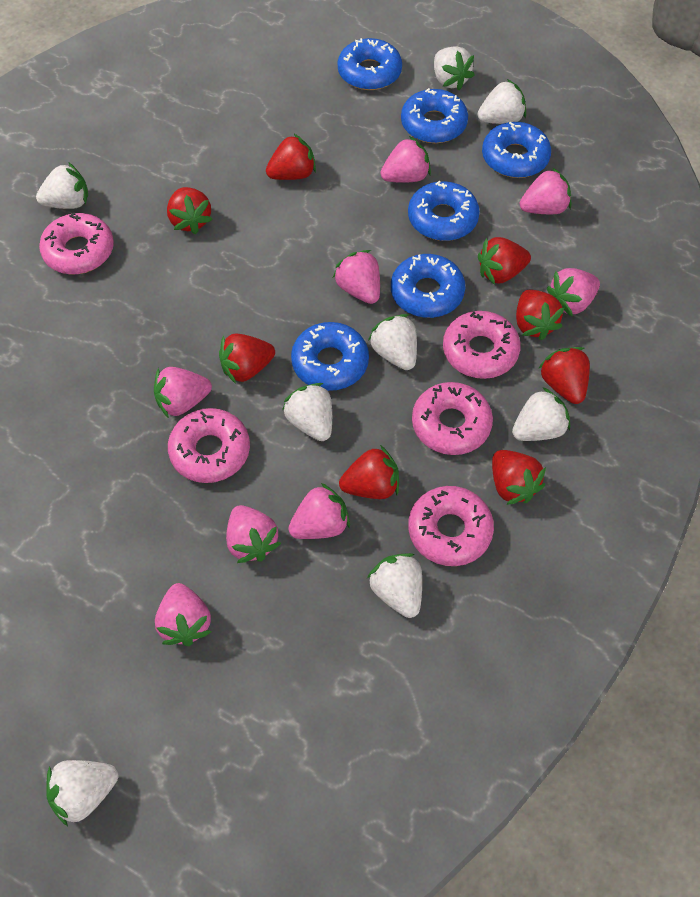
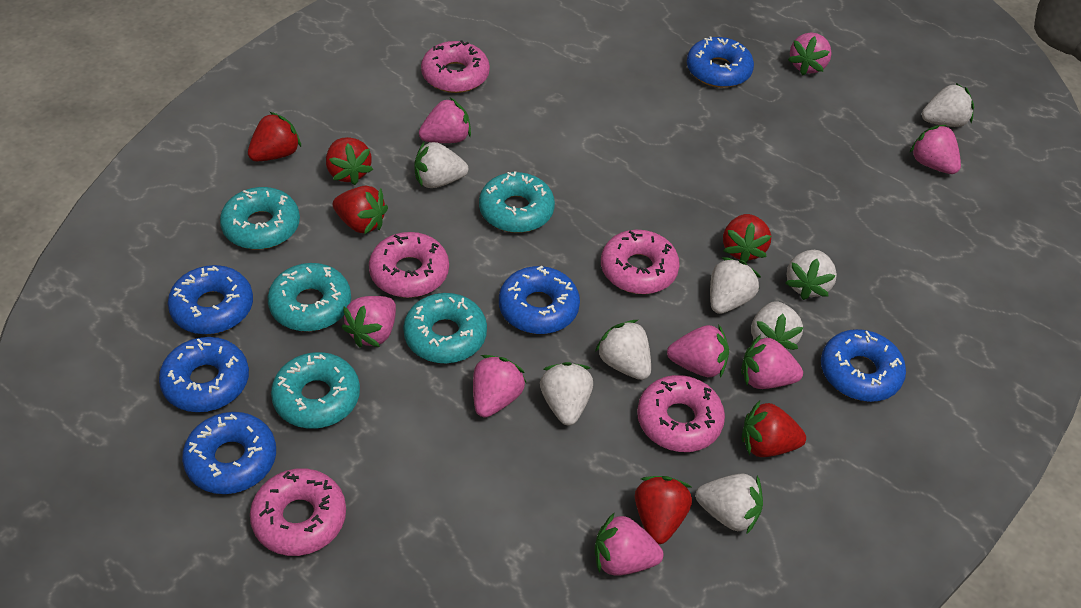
red strawberry: [167,187,213,234] [219,333,275,384] [266,133,316,180] [339,445,399,499] [478,237,531,285] [492,450,546,505] [516,290,565,341] [538,347,590,404] = 8 -> [248,112,301,161] [326,137,373,185] [333,186,388,234] [635,476,692,544] [723,214,771,263] [742,400,806,457] = 6
turquoise donut: none = 0 -> [220,187,300,249] [268,263,351,332] [271,352,360,429] [403,293,487,363] [479,171,555,233] = 5

